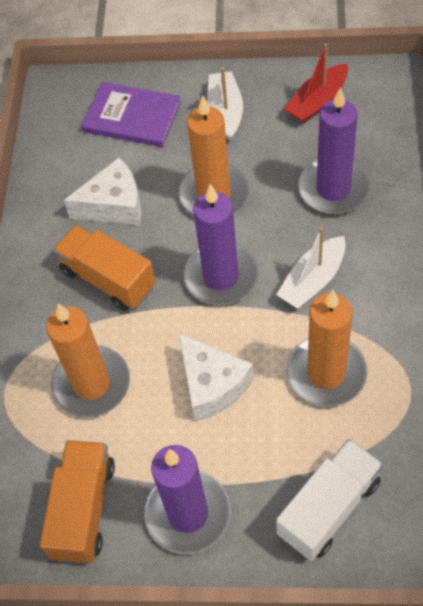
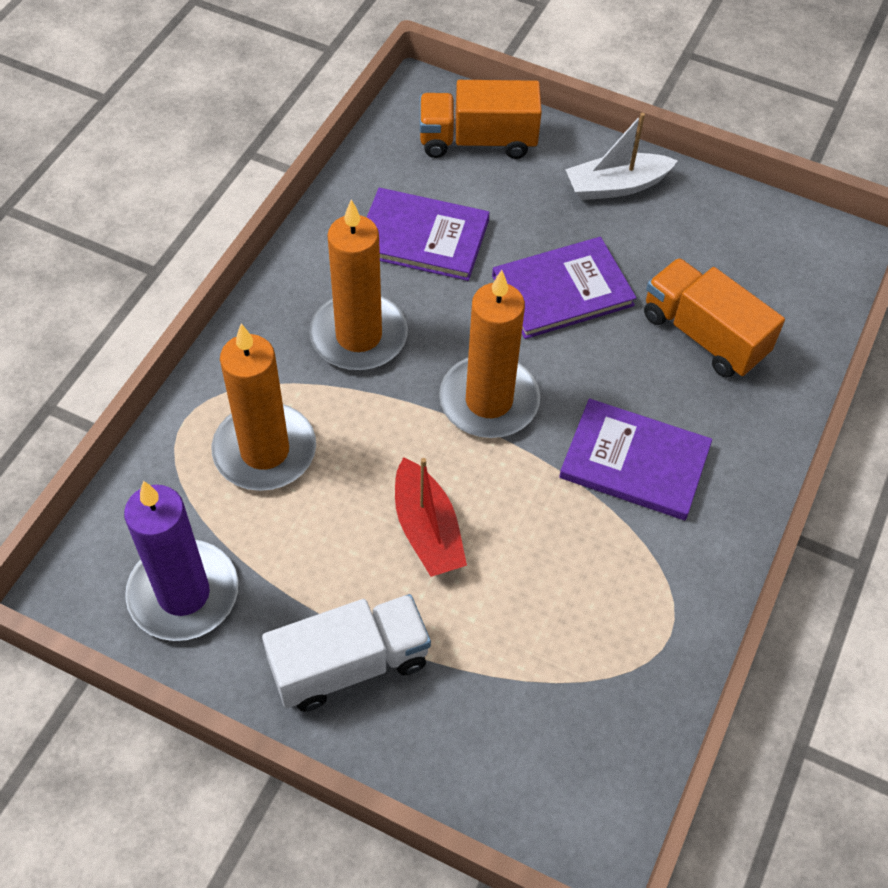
purple book: [81,82,181,147] = 1 -> [367,188,490,281] [492,237,636,339] [559,399,712,520] = 3
purple candle: [144,445,231,554] [183,184,258,305] [298,88,370,214] = 3 -> [124,481,238,641] = 1
white boat: [207,67,243,141] [276,227,346,309] = 2 -> [565,113,678,200] = 1
white cheese: [64,157,142,225] [179,334,254,421] = 2 -> none = 0

